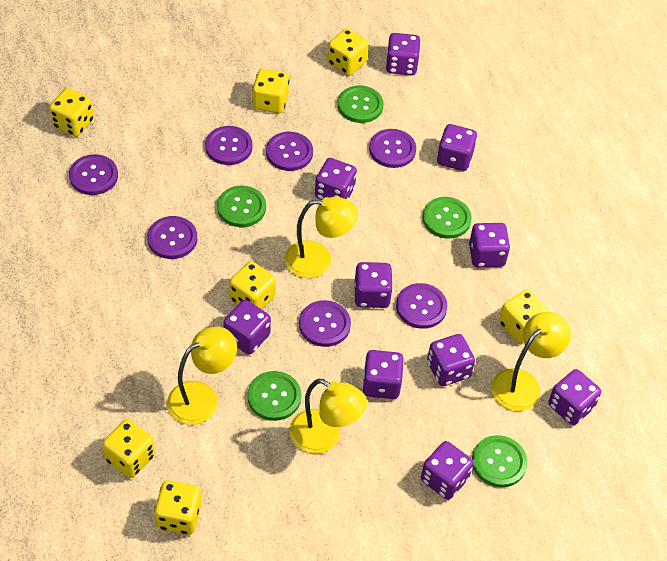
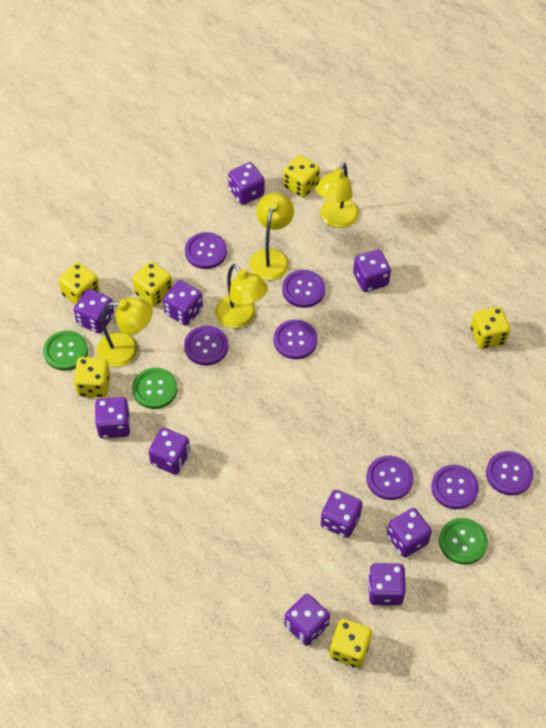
green button: [217,185,266,227] [247,371,301,421] [338,85,383,123] [423,197,472,239] [472,435,527,488] = 5 -> [43,330,88,371] [132,368,178,409] [439,518,488,565] = 3
yellow dice: [49,88,94,137] [102,420,155,478] [154,480,202,535] [229,261,276,309] [252,69,289,113] [328,28,369,76] [499,290,549,343] = 7 -> [58,262,100,305] [74,357,110,398] [132,261,172,307] [283,155,320,198] [329,619,372,668] [471,307,510,349] = 6

